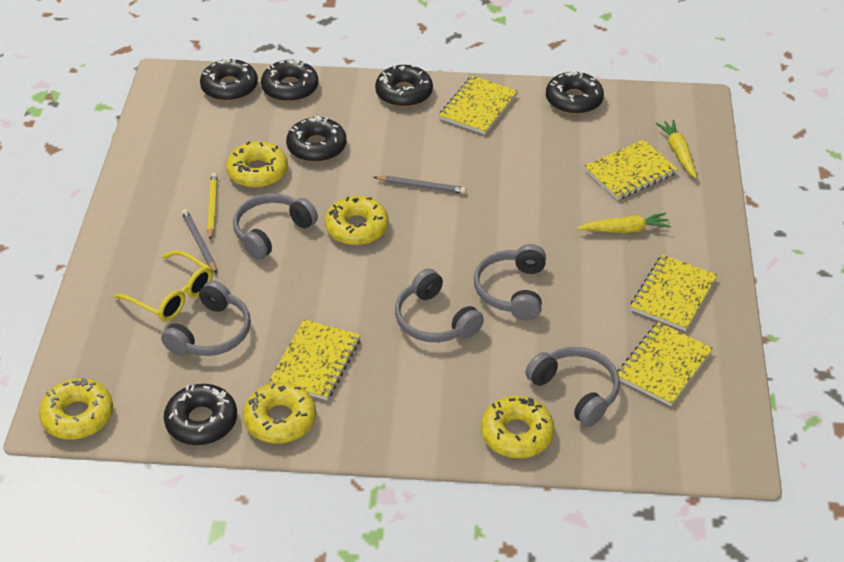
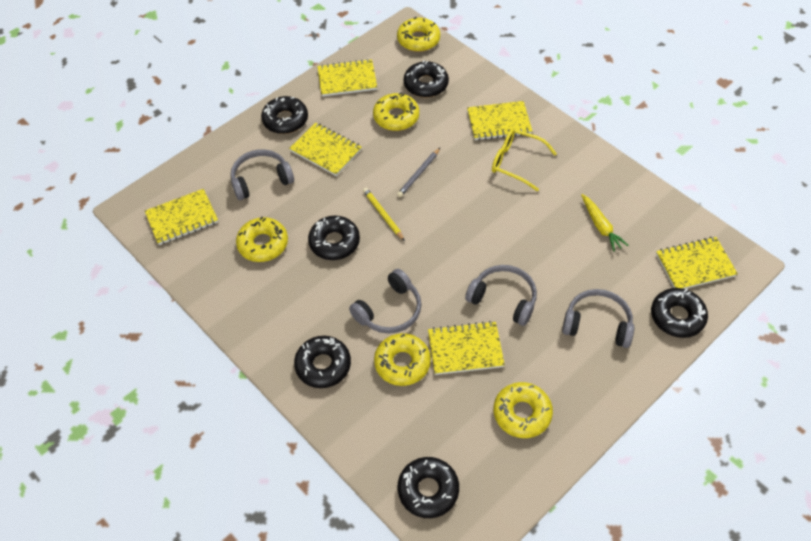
grey headphones: [161,280,251,356] [233,193,318,260] [395,268,484,342] [474,244,546,320] [525,347,620,427] = 5 -> [231,149,294,200] [349,269,422,334] [465,265,537,326] [562,289,634,348] = 4
grey pencil: [182,209,217,274] [374,176,466,194] = 2 -> [397,148,440,197] = 1
yellow carrot: [577,213,671,233] [656,120,697,178] = 2 -> [581,194,628,251] = 1
yellow notebook: [269,319,360,400] [439,76,518,135] [584,139,678,200] [617,322,713,406] [630,255,717,331] = 5 -> [145,189,218,245] [289,122,362,176] [317,59,377,97] [428,321,505,375] [467,101,532,141] [656,237,738,289] = 6

